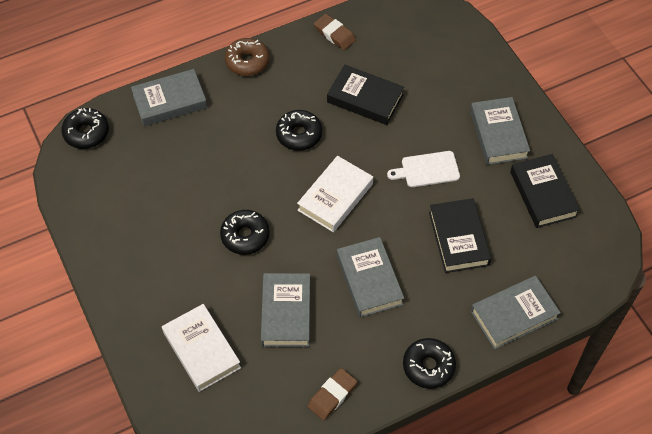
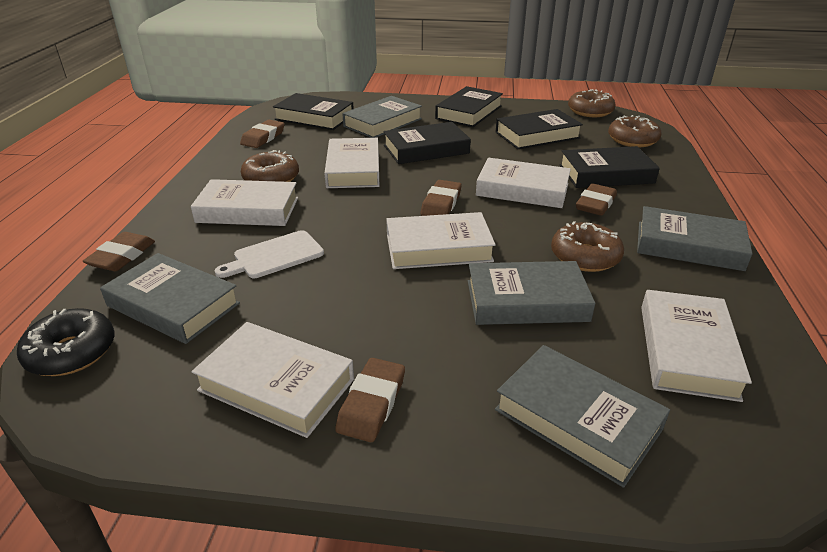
black book: [327,65,404,125] [429,198,491,273] [510,154,580,228] = 3 -> [273,93,354,130] [383,122,471,164] [435,86,503,127] [496,109,583,149] [559,146,660,188] = 5
black donut: [61,108,109,149] [220,210,270,255] [276,110,322,151] [403,338,456,389] = 4 -> [17,308,114,376] = 1
brown donut: [225,38,269,76] = 1 -> [241,150,299,182] [551,221,624,272] [568,89,616,117] [608,115,662,147] = 4
brown eraser: [307,368,357,420] [314,14,356,50] = 2 -> [83,232,155,271] [240,120,285,148] [335,358,405,442] [421,180,461,216] [576,183,617,216] = 5
white book: [162,304,241,392] [297,156,373,232] = 2 -> [191,179,298,226] [192,322,354,438] [324,138,379,188] [387,212,496,269] [476,158,571,208] [641,290,752,402] = 6

